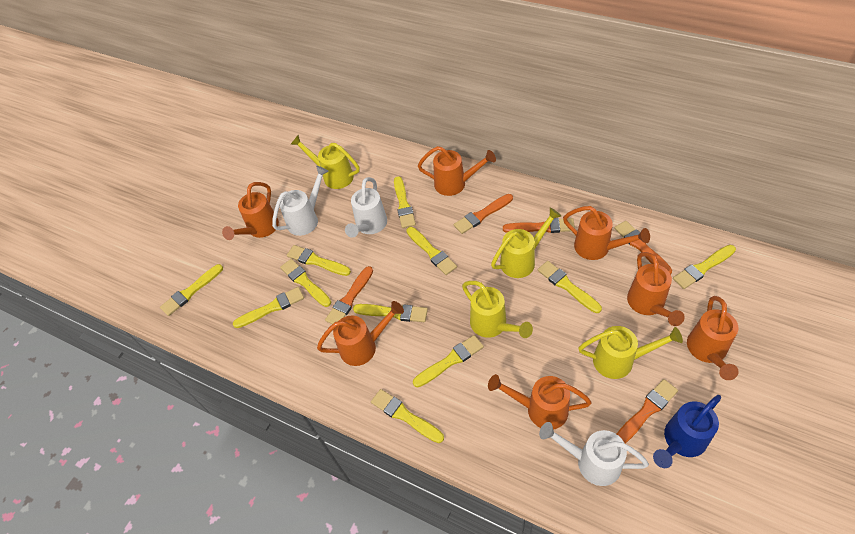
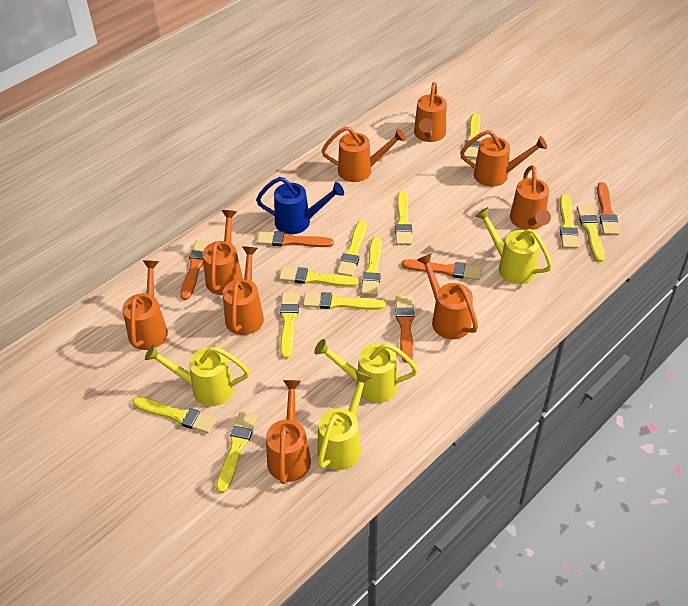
orange watering can: [222,182,279,240] [317,301,404,366] [418,146,496,196] [488,374,592,430] [563,206,650,260] [627,252,685,326] [687,296,739,380] = 7 -> [122,260,168,350] [202,210,243,295] [223,246,264,335] [266,380,311,484] [322,126,406,182] [414,82,446,142] [417,253,478,339] [460,130,547,187] [510,165,551,230] = 9
white watering can: [272,166,329,236] [345,177,387,238] [539,422,649,486] = 3 -> none = 0

